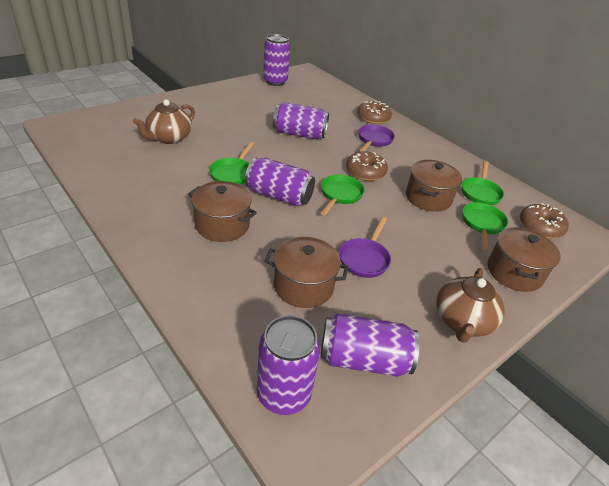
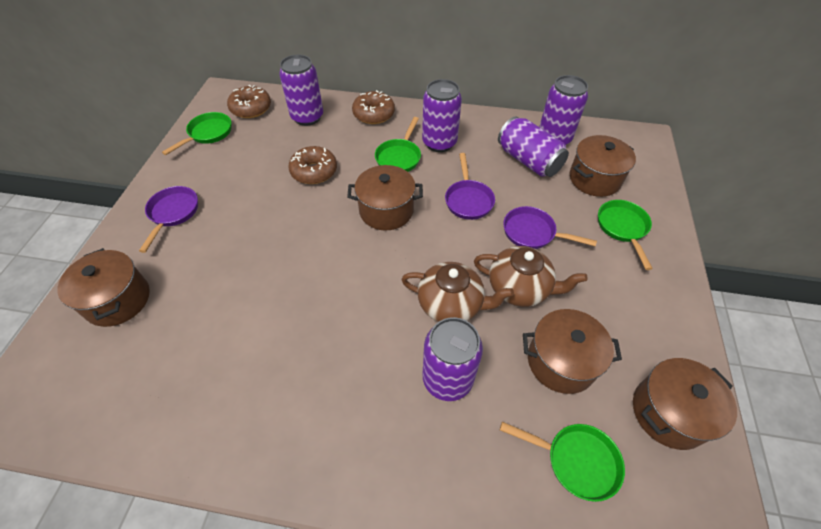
brown pot: [188,181,257,242] [265,237,349,308] [406,160,462,212] [488,227,560,292] = 4 -> [57,248,150,327] [347,165,423,230] [523,309,622,394] [570,135,636,197] [633,358,737,450] = 5
purple pan: [339,217,391,278] [358,125,395,152] = 2 -> [139,186,198,253] [445,153,495,220] [503,206,597,249] = 3

